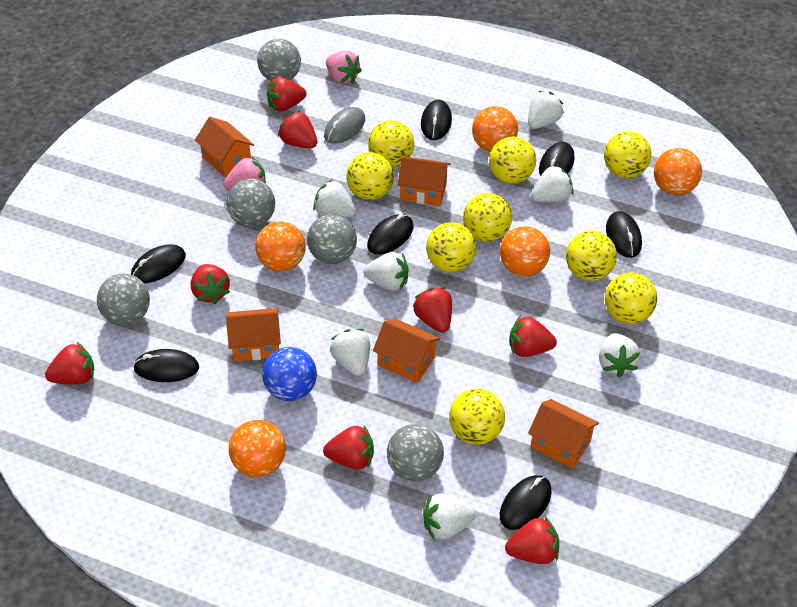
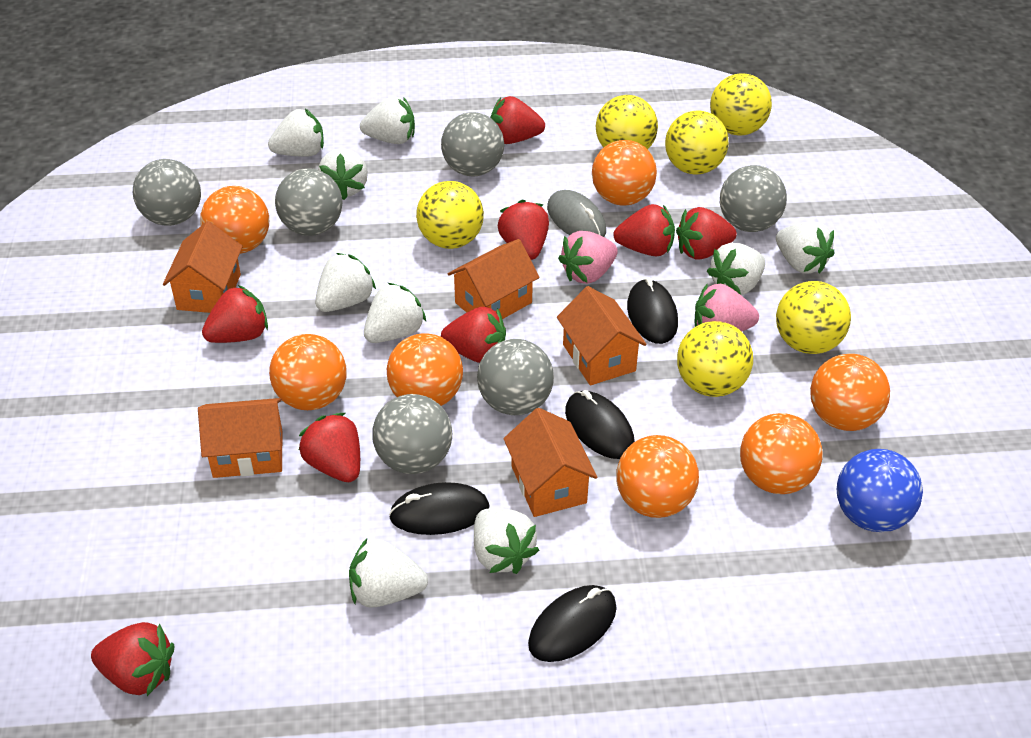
black mouse: [131,244,186,283] [133,349,199,382] [367,214,414,254] [421,100,452,140] [500,475,551,530] [539,142,575,176] [606,211,642,258] = 7 -> [389,482,490,535] [528,585,617,662] [565,390,635,459] [627,278,678,344] = 4
grey ball: [97,274,150,326] [227,179,275,227] [257,39,301,81] [307,214,357,264] [387,424,444,481] = 5 -> [133,159,201,226] [275,168,343,236] [372,394,452,474] [441,112,504,177] [477,339,554,415] [720,165,787,232] = 6
orange ball: [229,420,286,477] [256,221,306,271] [472,106,518,152] [500,226,550,277] [654,148,702,195] = 5 -> [201,186,269,254] [269,334,347,410] [387,333,463,406] [592,140,657,206] [616,435,699,518] [740,413,823,494] [810,354,890,431] = 7
white strawberry: [313,180,357,218] [330,329,370,376] [364,252,409,291] [423,493,476,540] [528,91,564,129] [531,165,574,202] [599,333,640,377] = 7 -> [268,109,324,157] [315,253,376,312] [318,148,368,200] [349,538,428,608] [360,96,415,144] [364,283,426,343] [474,508,539,574] [707,243,765,295] [776,222,835,274] = 9
yellow ball: [346,152,394,200] [368,120,415,167] [426,222,476,272] [449,389,505,445] [463,193,512,242] [489,137,536,184] [566,231,617,281] [604,131,651,178] [605,273,657,324] = 9 -> [416,181,484,249] [596,95,658,149] [665,111,729,174] [677,321,753,397] [710,73,772,135] [776,281,851,354] = 6

